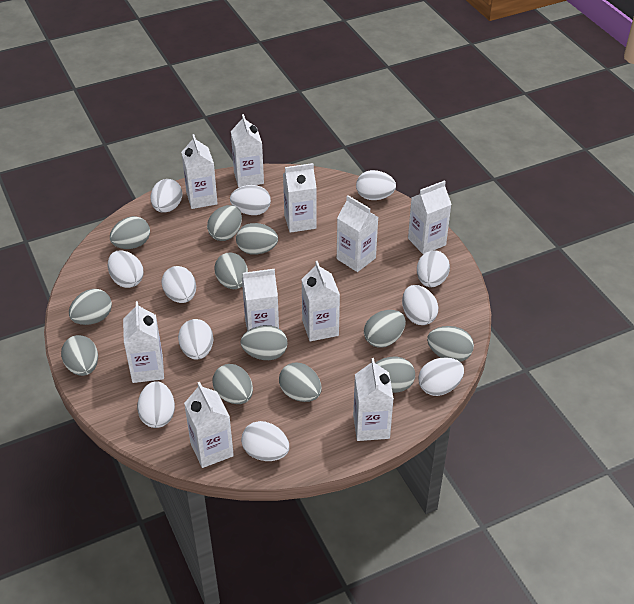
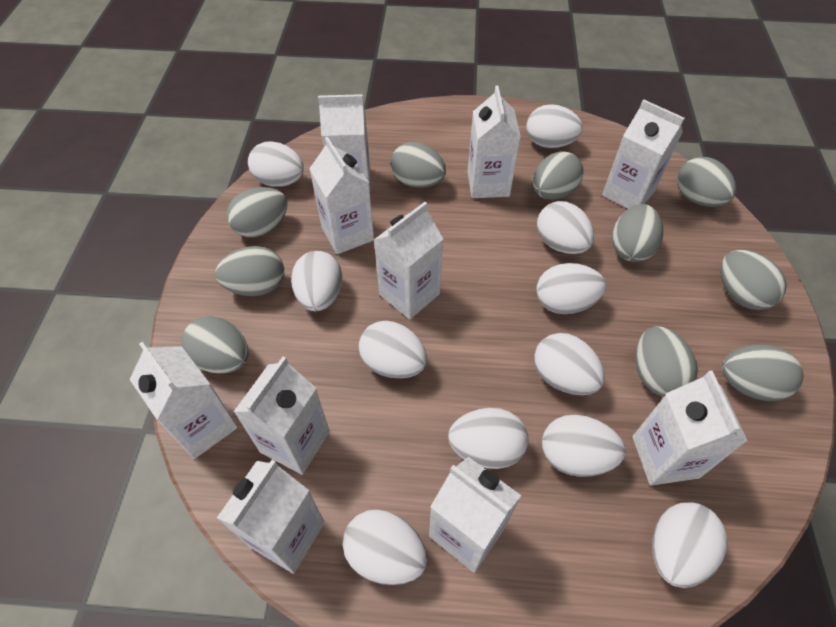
grey egg: [61,335,98,376] [69,289,112,325] [110,216,150,249] [207,205,242,241] [212,364,253,404] [214,252,248,289] [236,223,278,255] [240,325,288,360] [279,363,322,402] [364,310,406,348] [376,357,415,393] [427,326,474,362] = 12 -> [181,316,248,374] [215,246,284,296] [227,187,287,238] [391,142,446,188] [533,151,584,200] [612,204,663,262] [635,326,698,397] [677,157,736,207] [720,250,787,310] [722,344,803,401] = 10

